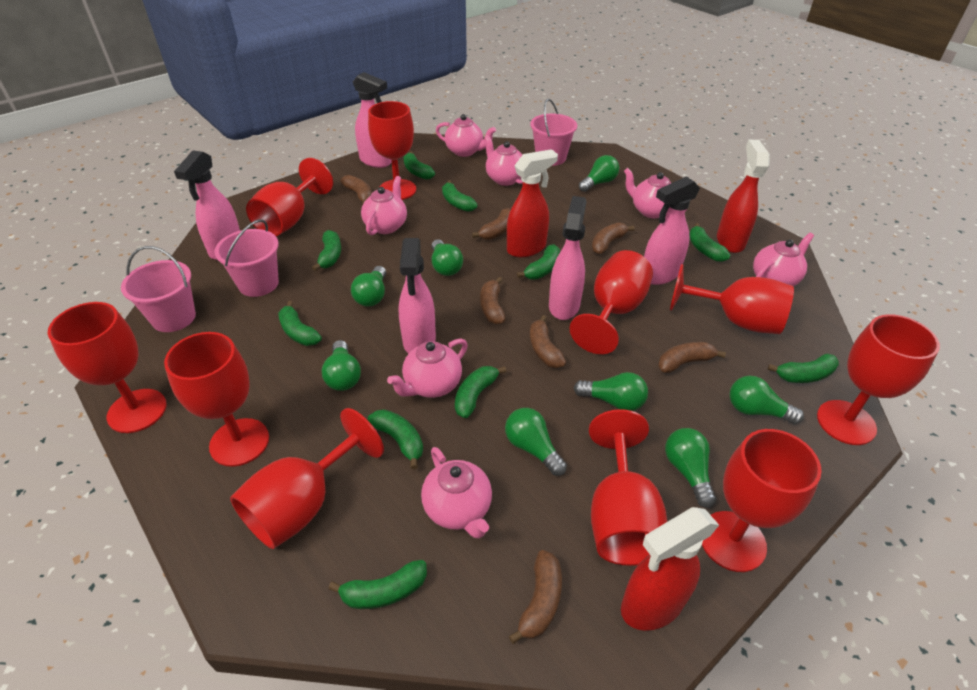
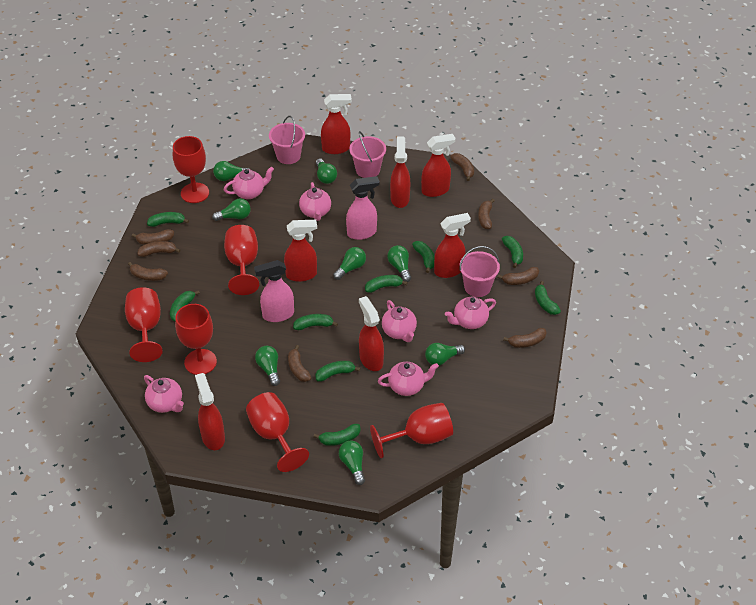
brown banana: [340,175,372,205] [472,208,511,240] [480,277,505,324] [509,550,562,644] [530,315,566,368] [592,222,635,254] [658,342,726,373] = 7 -> [128,262,168,281] [132,229,174,245] [137,241,180,257] [288,345,311,382] [450,153,474,181] [478,199,495,229] [497,267,539,285] [503,328,547,348] = 8
green banana: [278,301,322,346] [312,230,341,271] [328,560,427,609] [368,409,423,469] [403,151,435,180] [442,180,477,212] [455,366,506,418] [517,244,560,280] [689,223,730,262] [768,353,839,383] = 10 -> [147,212,189,227] [170,290,200,321] [293,314,338,330] [314,424,361,446] [315,361,360,382] [365,275,408,293] [412,241,435,273] [502,236,523,268] [535,281,561,315] = 9
pink spray bottle: [174,150,240,260] [353,72,392,168] [399,238,436,354] [549,196,587,320] [644,176,700,285] = 5 -> [254,260,294,322] [346,176,380,240] = 2
pink teapot: [361,176,407,235] [387,339,468,398] [421,447,492,539] [436,114,496,157] [484,135,523,186] [624,168,688,219] [753,232,814,286] = 7 -> [144,375,184,413] [224,167,274,199] [299,182,331,221] [378,362,439,396] [382,300,417,342] [445,297,496,329] = 6
red goblet: [48,302,167,433] [164,332,269,467] [230,408,384,549] [246,158,333,236] [368,101,416,200] [570,250,653,354] [589,409,667,566] [670,264,794,334] [702,429,822,572] [817,314,940,445] = 10 -> [125,287,163,362] [173,136,209,203] [175,304,217,375] [224,225,259,295] [246,392,309,472] [370,403,453,458] = 6
red spray bottle: [507,149,558,258] [621,507,719,631] [717,139,770,253] = 3 -> [195,373,225,450] [284,220,317,282] [321,94,352,154] [359,296,384,371] [390,137,411,208] [421,134,455,197] [434,213,471,278] = 7

